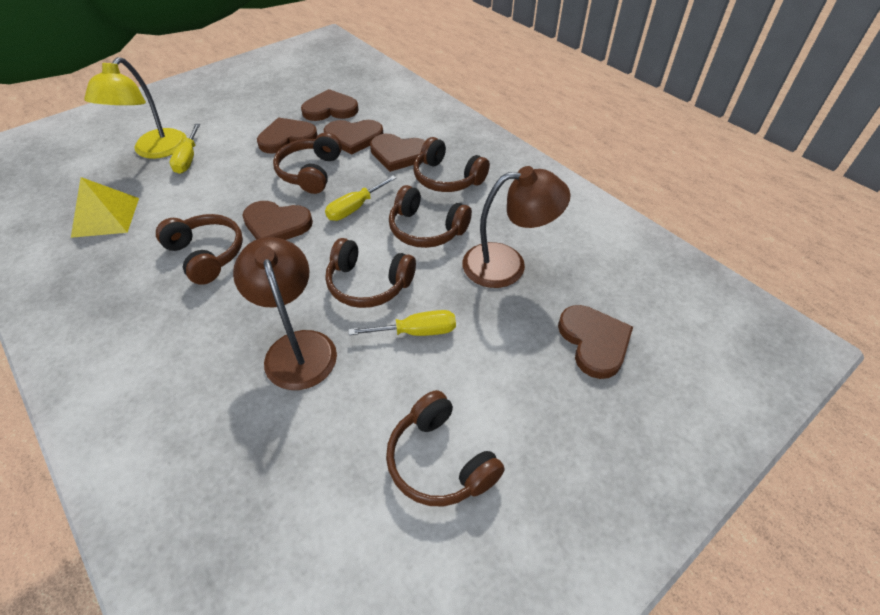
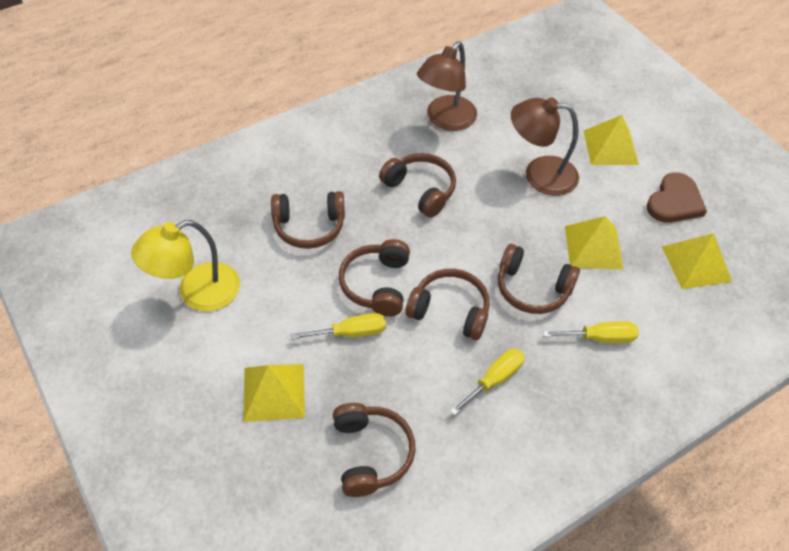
brown heart: [242,201,313,240] [257,117,318,154] [301,89,359,121] [323,120,383,155] [370,134,425,172] [558,305,633,379] = 6 -> [646,172,707,223] = 1
yellow pyramid: [71,177,139,238] = 1 -> [243,364,305,422] [565,216,623,269] [584,115,639,165] [662,233,732,289] = 4

